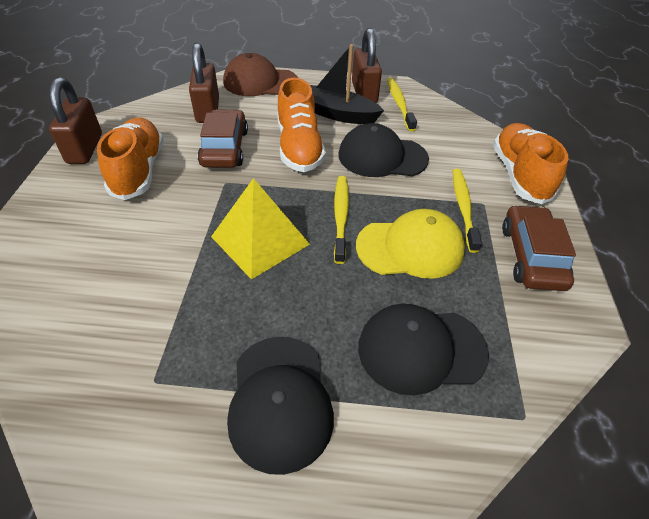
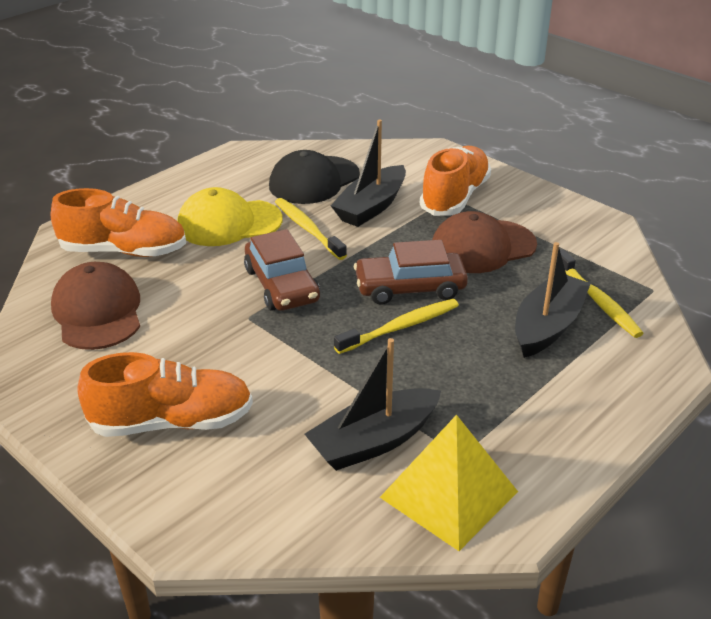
black boat: [310,44,384,124] = 1 -> [305,338,441,471] [331,120,406,227] [515,242,591,358] = 3
black cap: [227,337,334,475] [338,123,429,177] [358,304,489,395] = 3 -> [269,150,360,204] = 1
brown cap: [223,53,298,96] = 1 -> [51,262,140,350] [432,211,537,273] = 2
brown padlock: [49,77,102,164] [189,43,219,123] [352,28,382,103] = 3 -> none = 0

